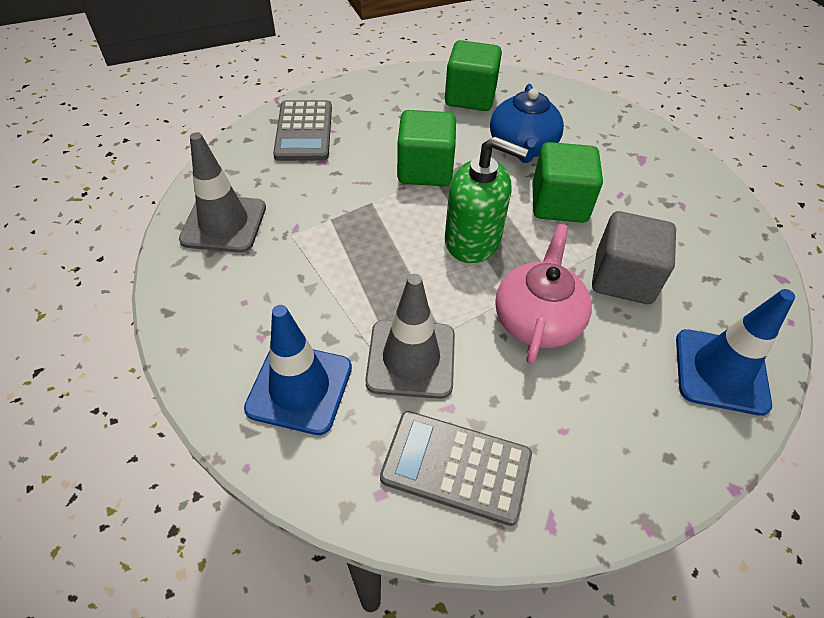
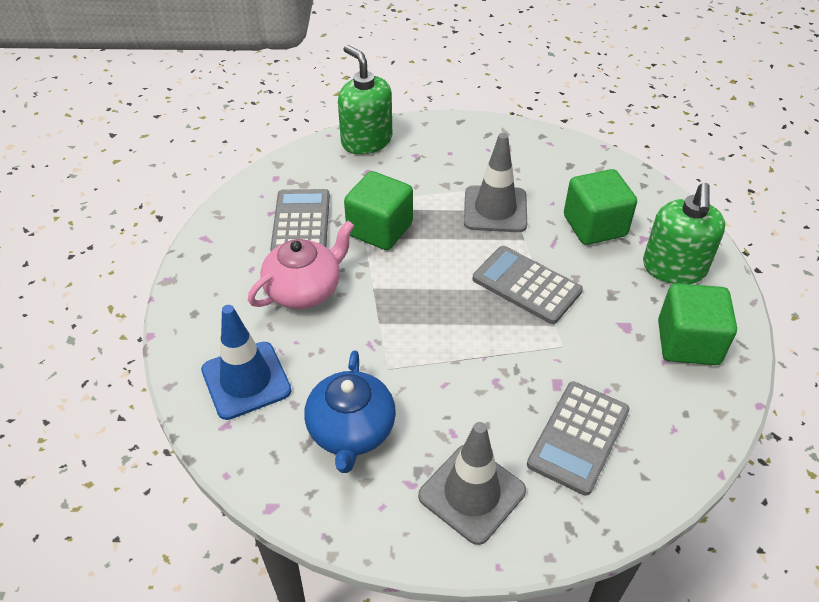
blue traffic cone: [244,305,352,435] [676,289,795,416] = 2 -> [201,305,292,420] = 1
green soap dispenser: [445,136,529,263] = 1 -> [338,45,392,154] [643,183,725,284] = 2
grey calculator: [273,100,332,161] [380,411,532,526] = 2 -> [270,189,330,251] [472,246,583,324] [527,382,630,496] = 3
grey cube: [592,211,676,304] = 1 -> none = 0

